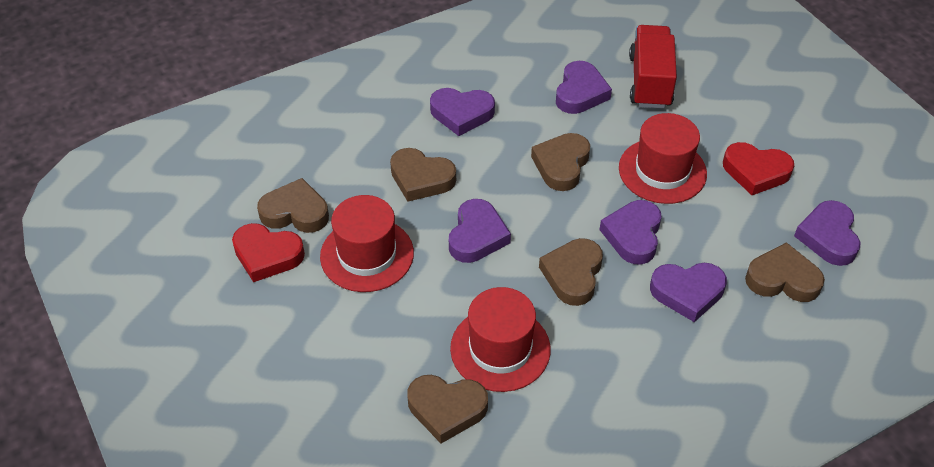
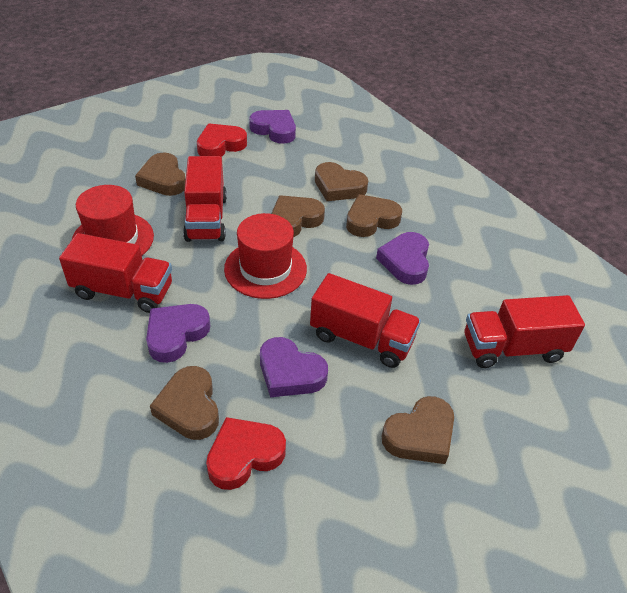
purple heart: [430,88,495,136] [449,199,511,263] [556,61,612,114] [600,200,662,264] [650,263,727,322] [794,200,860,266] = 6 -> [146,304,210,363] [249,110,296,144] [260,337,328,397] [376,232,429,285] = 4
red hat: [320,195,414,292] [450,287,551,392] [619,113,707,204] = 3 -> [72,185,154,256] [224,213,307,299] = 2
red truck: [629,25,677,109] = 1 -> [59,233,172,313] [183,156,227,242] [310,273,421,368] [464,295,585,368] = 4

